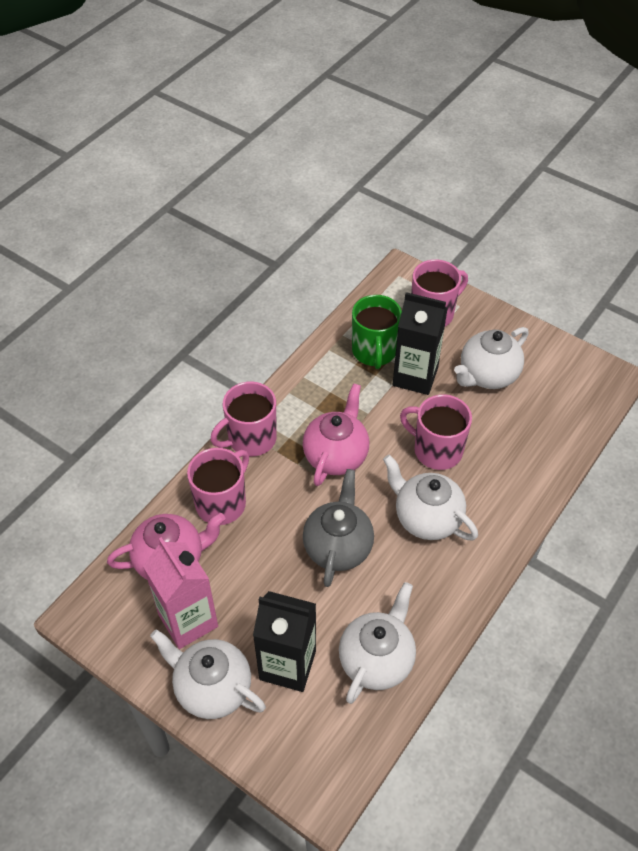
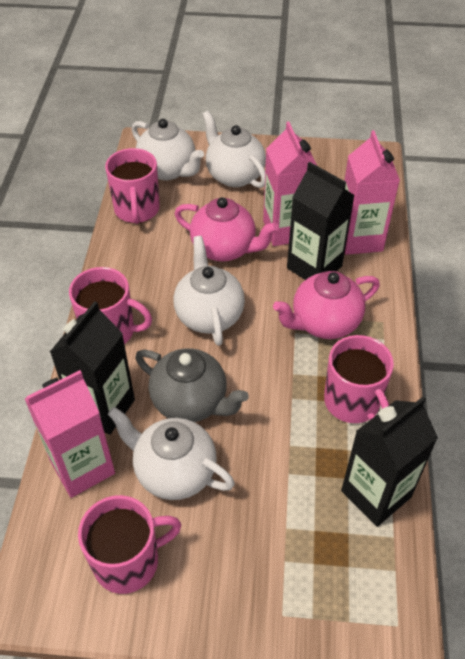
black carton: [253,591,316,692] [393,292,448,395] = 2 -> [50,301,135,435] [287,162,355,280] [341,397,438,527] = 3
green mug: [352,295,402,369] = 1 -> none = 0
pink carton: [143,537,218,649] = 1 -> [25,370,115,498] [263,122,317,246] [345,130,400,255] = 3

